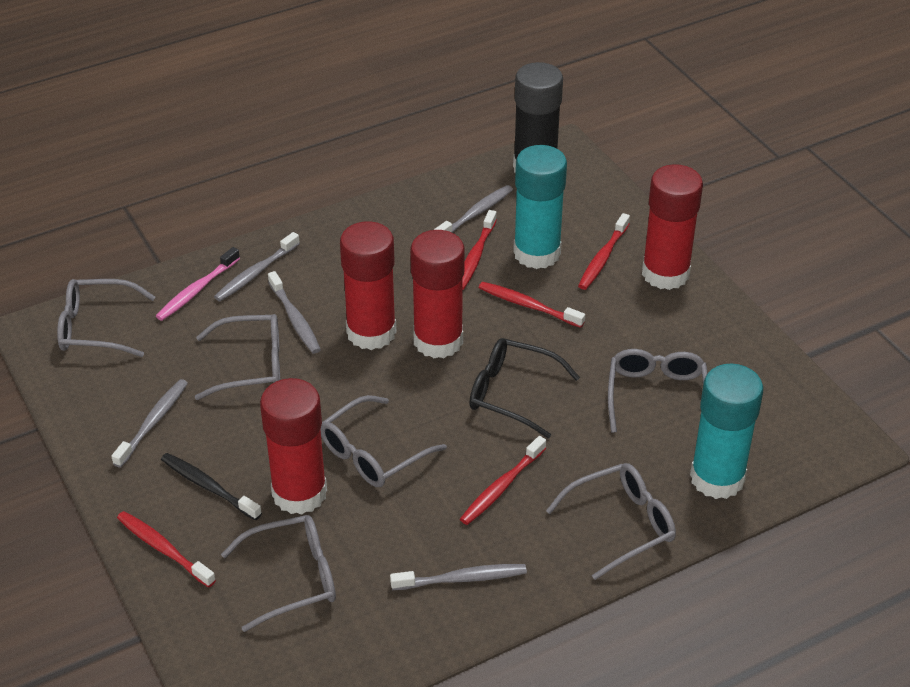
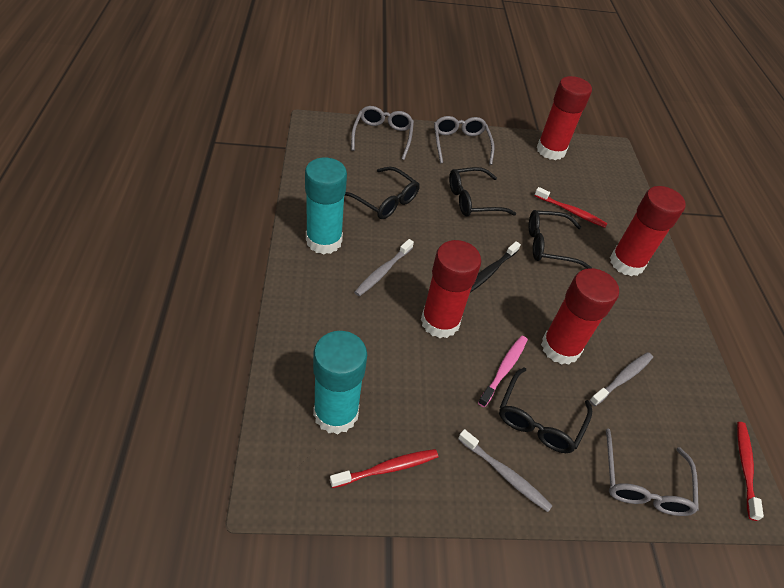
black glasses: [469,338,580,439] = 1 -> [344,167,420,219] [449,167,516,217] [499,367,592,453] [529,210,592,269] = 4
black glue stick: [513,62,563,172] = 1 -> none = 0
grey glasses: [57,279,155,357] [195,314,280,400] [221,515,336,632] [320,395,447,487] [546,463,676,580] [608,349,708,433] = 6 -> [351,106,414,160] [434,116,494,165] [606,428,699,516] = 3
grey toothbrush: [111,379,188,468] [214,232,300,301] [268,271,321,354] [390,564,527,590] [434,185,513,233] = 5 -> [354,239,414,296] [458,429,553,512] [589,352,653,406] = 3
red toothbrush: [117,511,216,587] [460,436,546,525] [462,210,497,290] [479,282,585,328] [578,213,630,290] = 5 -> [330,449,438,488] [534,187,608,228] [737,422,764,521] = 3

